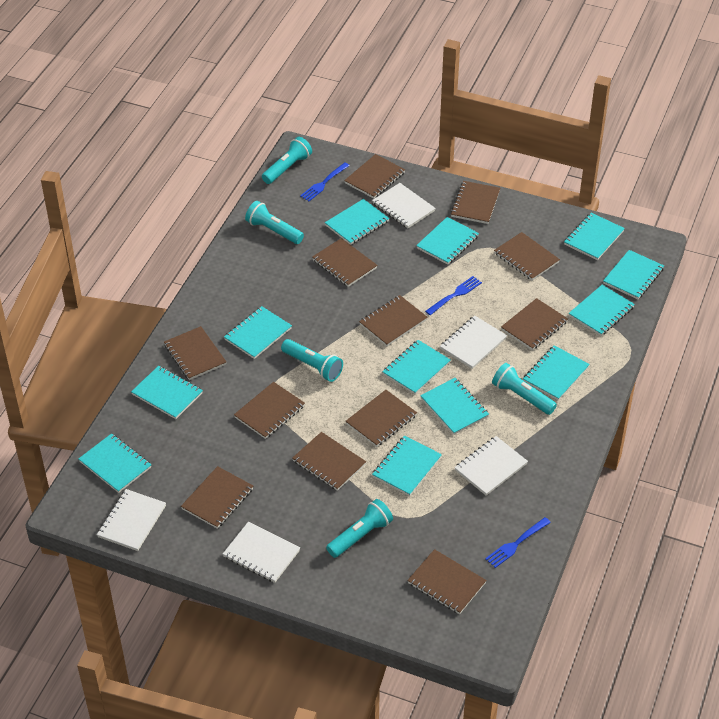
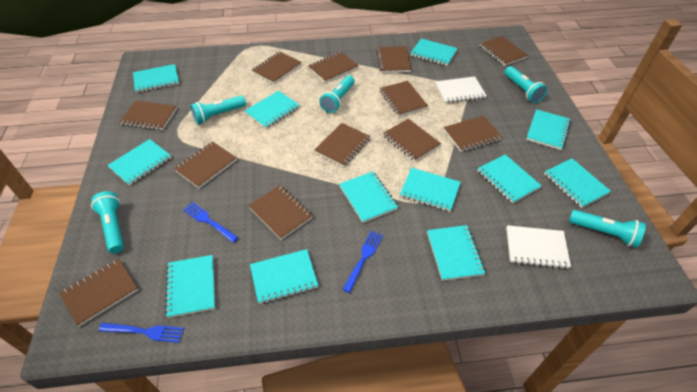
white notebook: [97,489,166,551] [223,522,300,583] [372,183,436,228] [440,316,507,369] [454,436,528,496] = 5 -> [435,76,487,104] [506,225,571,269] = 2

